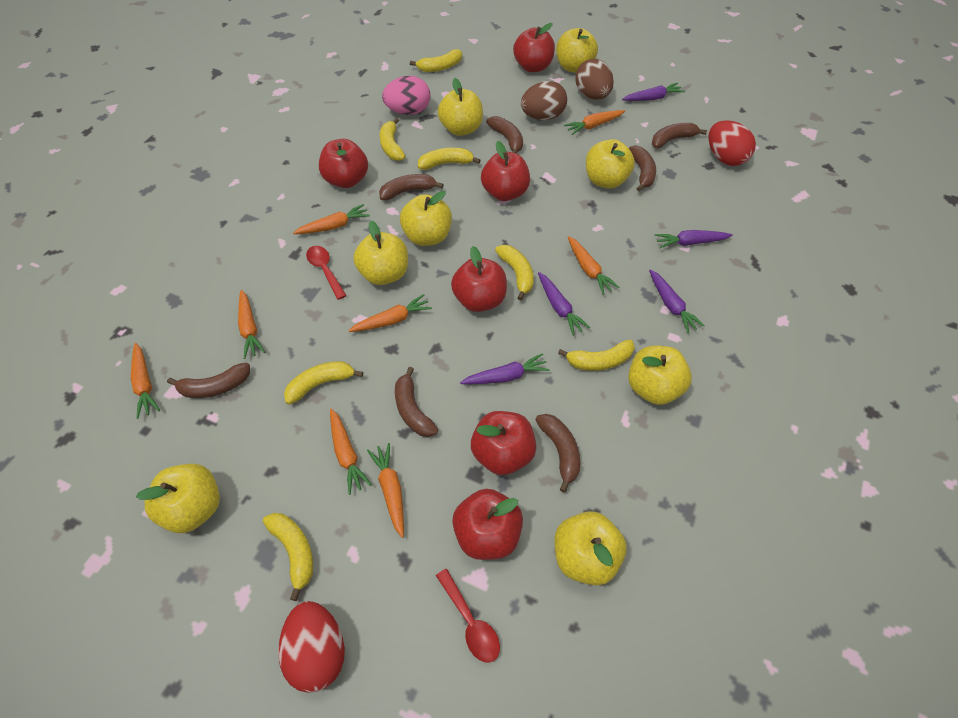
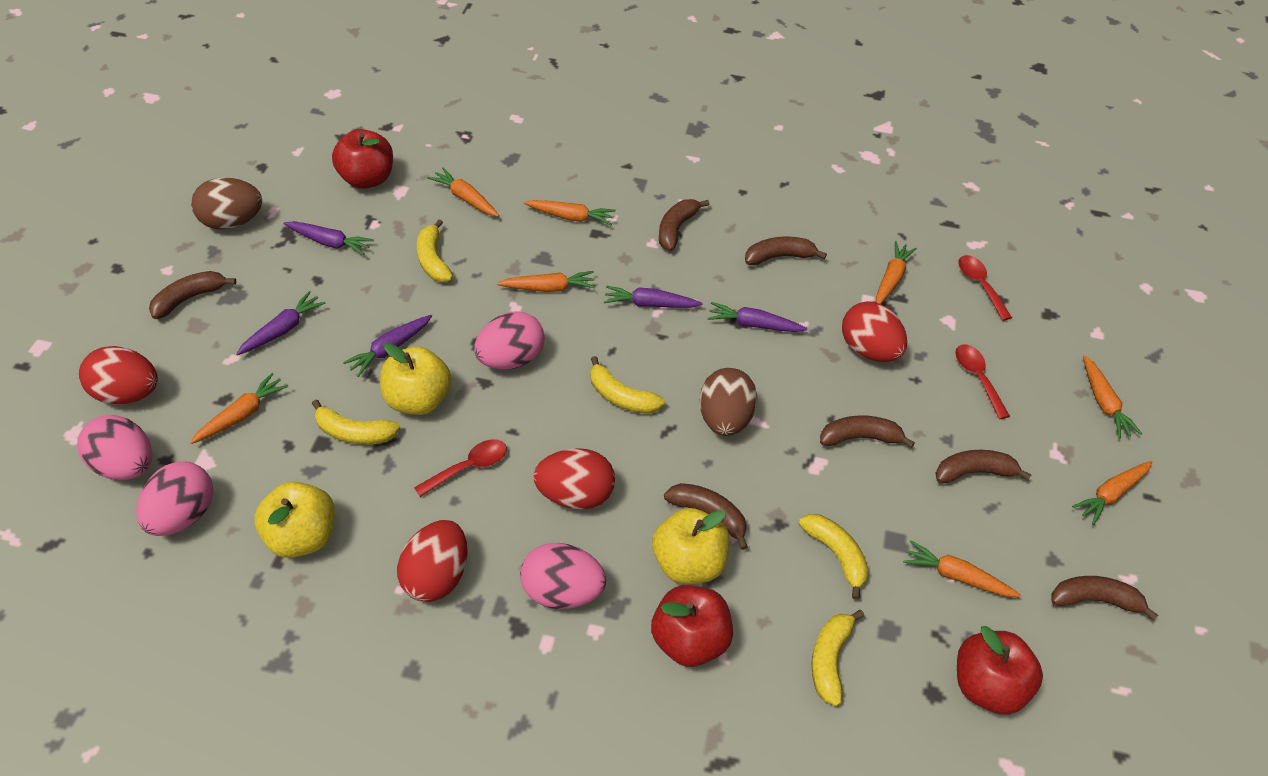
pink egg: [382,76,430,115] = 1 -> [77,415,153,480] [136,461,213,536] [474,311,545,370] [520,543,606,609] = 4
red apple: [319,139,368,188] [451,246,507,312] [452,489,523,560] [471,411,536,475] [481,141,530,201] [513,23,555,72] = 6 -> [332,129,393,189] [651,585,733,667] [957,626,1043,715] = 3
red egg: [278,601,345,693] [708,120,756,166] = 2 -> [79,346,158,405] [397,520,468,602] [533,448,615,510] [842,301,907,362] = 4
red spoon: [306,246,347,300] [436,569,500,663] = 2 -> [414,439,507,497] [955,344,1010,419] [958,255,1012,321] = 3
yellow apple: [136,464,220,533] [353,221,408,285] [400,191,452,246] [438,78,483,136] [554,511,627,585] [556,28,598,73] [586,139,635,189] [628,345,692,405] = 8 -> [254,481,335,558] [380,343,452,415] [652,508,730,584] = 3
yellow banana: [263,513,313,601] [284,361,363,404] [380,118,405,161] [410,49,462,72] [418,148,481,170] [495,245,534,300] [558,340,635,371] = 7 -> [312,400,400,444] [417,219,453,282] [590,356,665,414] [798,514,868,600] [812,610,864,706] = 5

